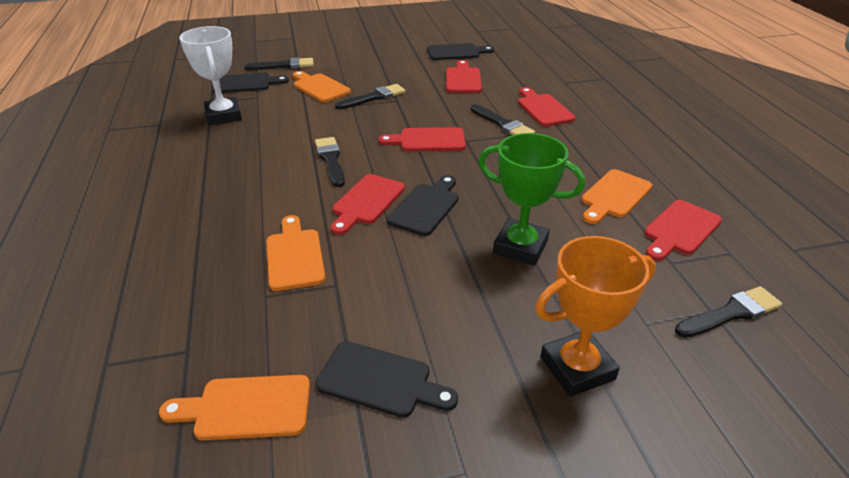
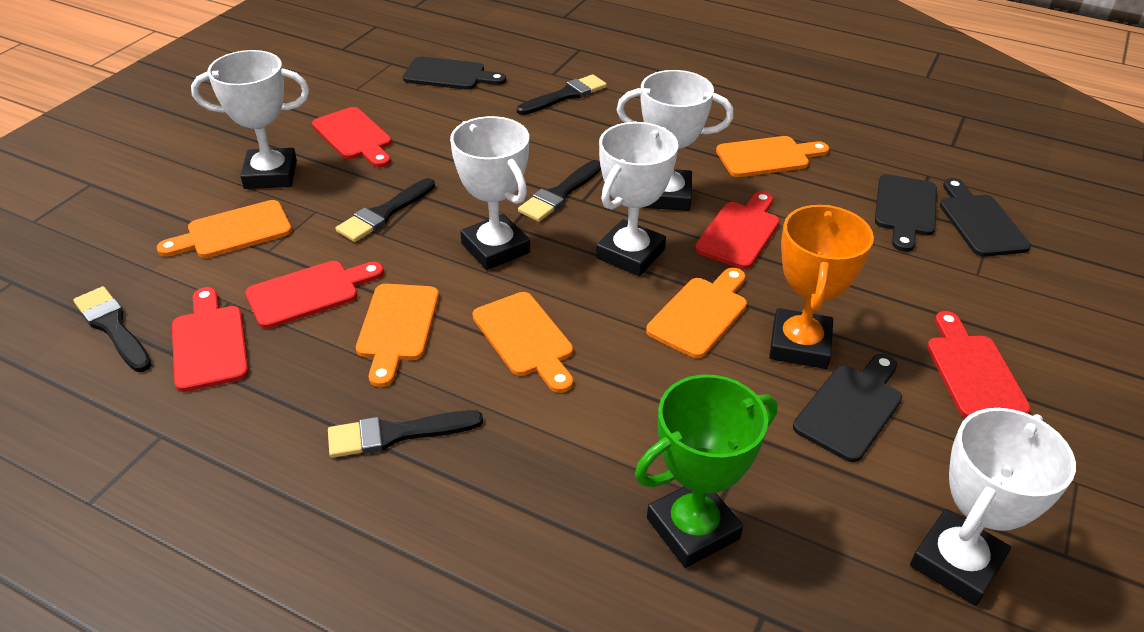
orange cutting board: [159,375,310,440] [266,215,325,291] [293,71,351,102] [582,169,652,224] = 4 -> [157,200,292,258] [356,284,439,387] [473,292,573,393] [646,268,747,358] [716,136,829,177] = 5
white trophy: [179,26,242,125] = 1 -> [191,50,309,189] [450,116,530,270] [596,122,678,276] [617,70,734,211] [910,408,1076,606] = 5

